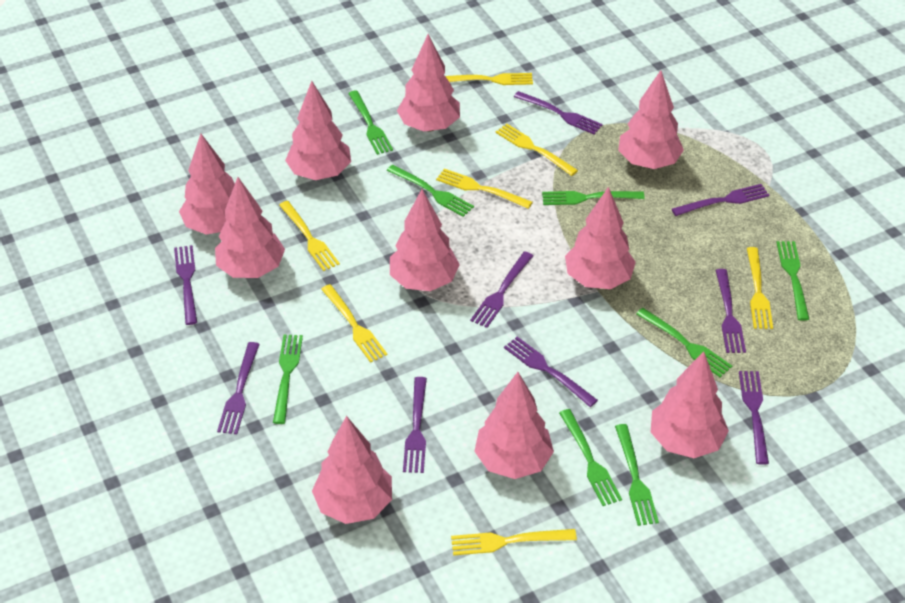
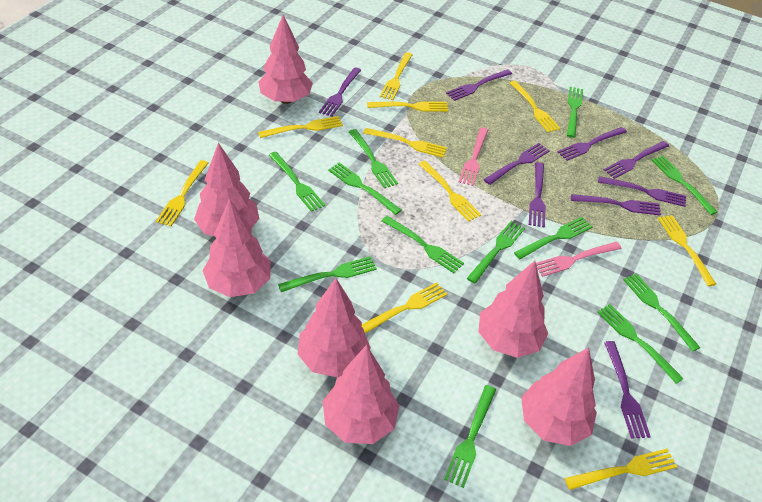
green fork: [273,335,303,424] [348,90,393,155] [387,165,474,217] [542,191,645,205] [559,409,622,506] [615,424,659,526] [636,308,732,377] [776,241,809,321] = 8 -> [269,152,325,212] [278,256,377,292] [328,163,401,215] [349,129,398,188] [381,216,464,273] [444,385,496,488] [467,221,525,283] [514,217,592,259] [567,87,583,138] [597,304,684,384] [623,273,701,352] [652,156,717,215] = 12
pink fork: none = 0 -> [459,127,488,186] [536,242,622,277] = 2
pink tree: [179,134,235,234] [215,177,285,278] [285,81,351,180] [312,416,392,524] [390,189,460,291] [397,34,460,131] [474,372,554,479] [565,187,636,289] [618,70,684,169] [651,351,729,458] = 10 -> [194,143,260,236] [202,199,271,297] [258,15,313,104] [298,278,371,378] [323,345,399,444] [478,261,548,358] [521,347,597,446] = 7
yellow fork: [279,201,340,271] [321,284,388,363] [436,169,533,209] [445,73,533,85] [451,529,577,556] [496,124,578,176] [747,247,773,329] = 7 -> [156,160,208,226] [258,116,343,138] [362,282,447,334] [363,128,447,158] [367,101,448,112] [380,52,413,100] [419,161,481,222] [510,81,560,132] [565,449,677,490] [658,215,716,286] = 10

